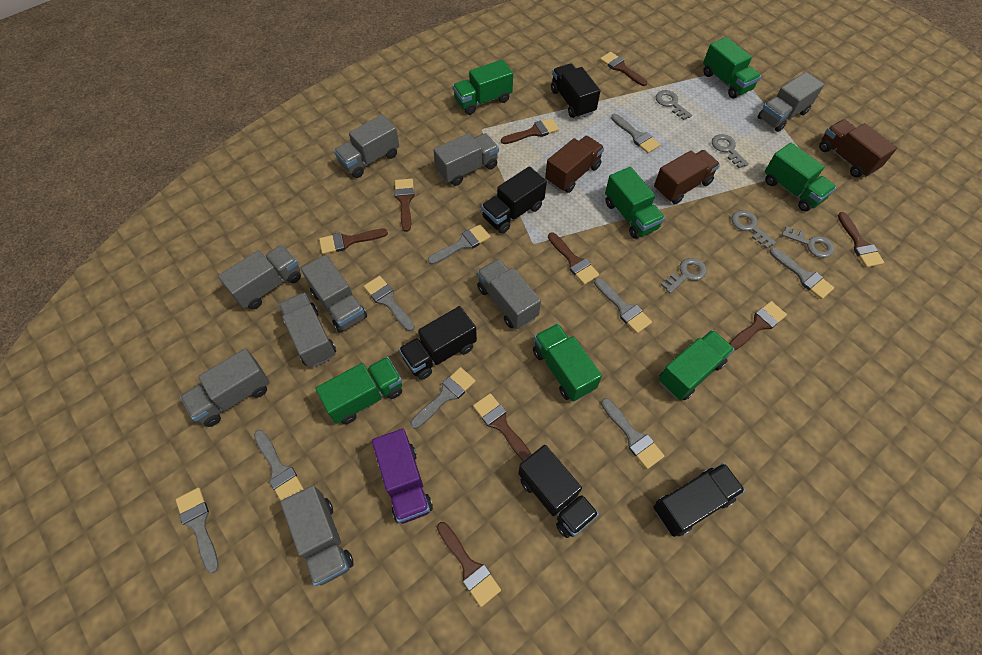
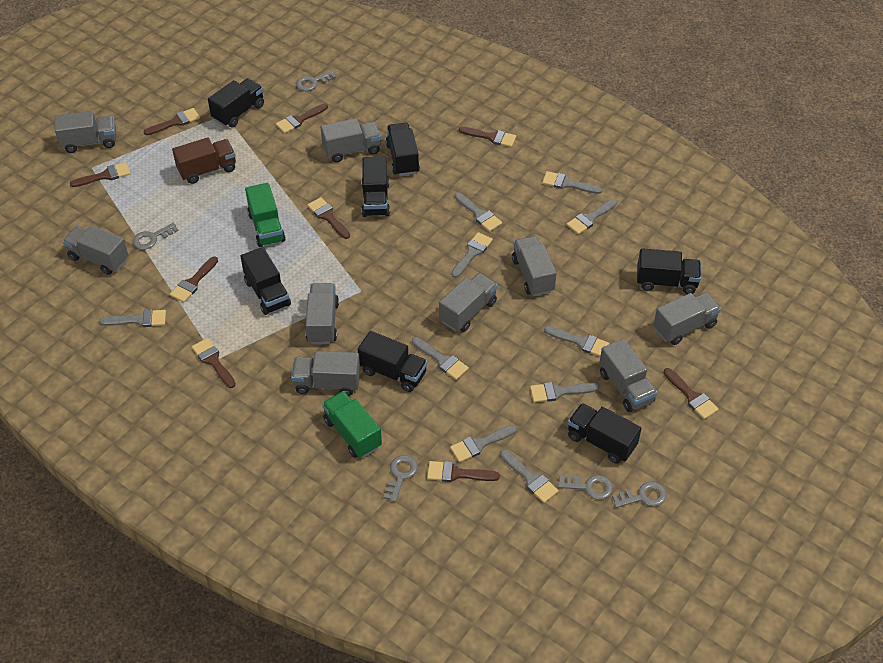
black truck: [399,306,477,380] [481,166,547,234] [518,445,599,538] [551,63,600,118] [653,463,745,537] = 5 -> [208,78,264,127] [240,247,291,315] [358,331,427,392] [361,156,390,217] [386,123,420,176] [568,403,642,464] [637,248,701,294] = 7
brown truck: [545,136,604,193] [654,150,720,204] [819,119,897,177] = 3 -> [172,137,236,184] = 1
green truck: [315,357,402,424] [453,59,513,115] [533,323,602,402] [605,167,665,239] [658,330,734,400] [703,37,761,98] [764,143,836,212] = 7 -> [245,183,286,247] [322,391,382,458] = 2
grey brush: [176,487,219,573] [254,430,304,501] [364,276,415,331] [410,367,476,429] [428,224,491,264] [594,278,652,334] [601,398,664,469] [611,114,661,153] [769,248,834,299] = 9 -> [99,309,166,327] [412,337,469,380] [450,425,517,462] [451,232,493,278] [455,193,502,232] [500,450,559,503] [530,382,599,402] [542,171,603,194] [544,326,610,356] [566,199,617,234] = 10
purple truck: [372,429,433,524] = 1 -> none = 0

